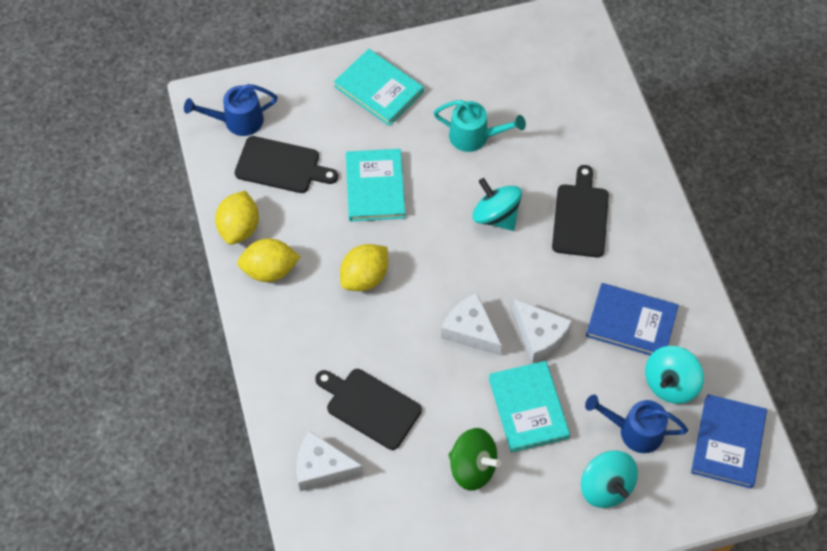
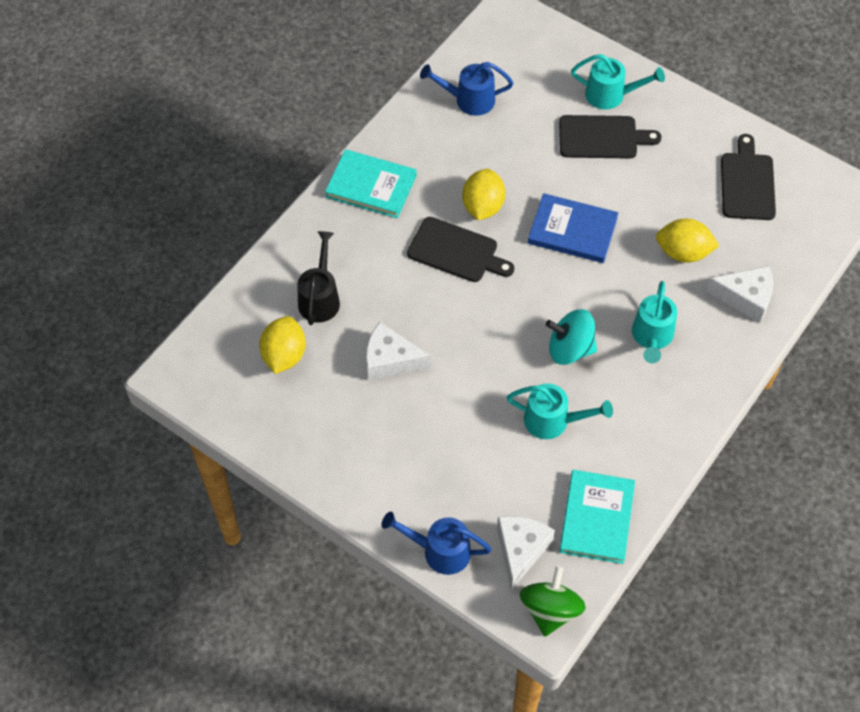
black watering can: none = 0 -> [297,231,340,325] = 1
blue book: [586,283,679,355] [691,394,767,489] = 2 -> [528,193,618,263] = 1
turquoise book: [334,49,424,126] [346,149,405,222] [489,361,570,453] = 3 -> [325,149,417,218] [559,470,635,564] = 2
turquoise spinning top: [472,178,522,231] [581,450,638,508] [645,346,704,404] = 3 -> [546,309,597,365] = 1
turquoise watering can: [433,100,526,152] = 1 -> [507,383,613,439] [571,54,665,110] [632,281,677,363] = 3

